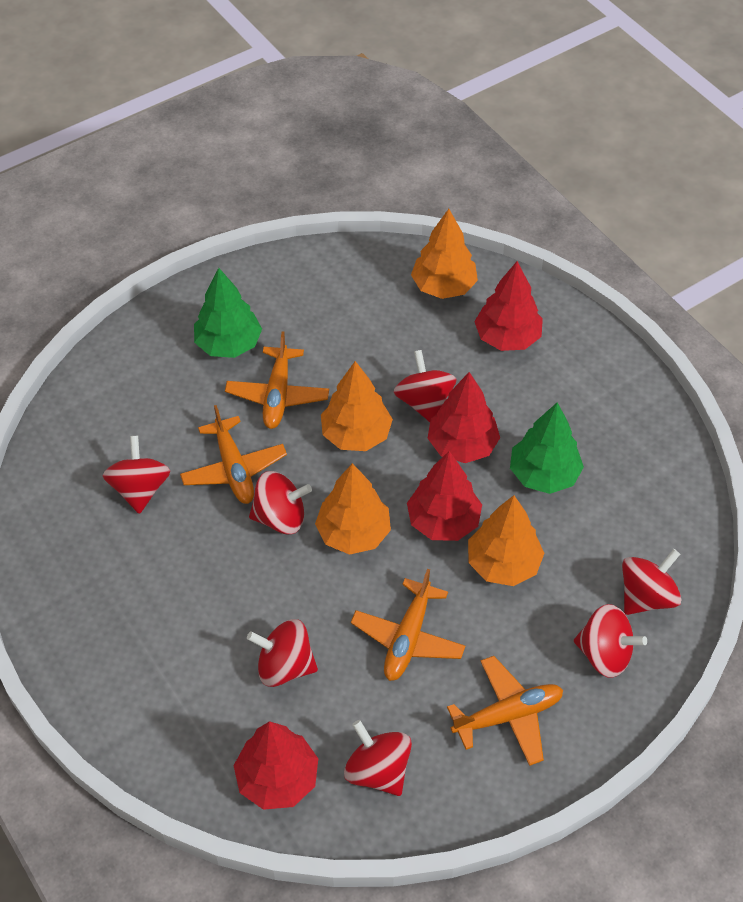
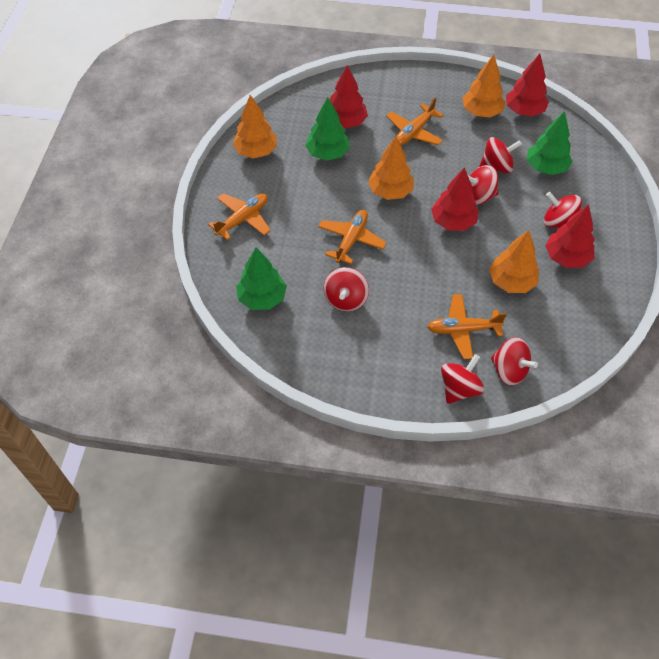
green tree: [194,268,262,358] [510,403,584,494] = 2 -> [236,247,287,310] [305,97,350,161] [527,111,573,175] = 3
red spinning top: [103,436,170,514] [247,619,318,687] [249,471,312,534] [344,720,412,796] [394,350,456,422] [574,604,647,678] [622,549,681,615] = 7 -> [324,267,369,312] [441,354,485,404] [468,165,499,205] [479,137,522,173] [491,337,538,385] [544,192,582,228] = 6

